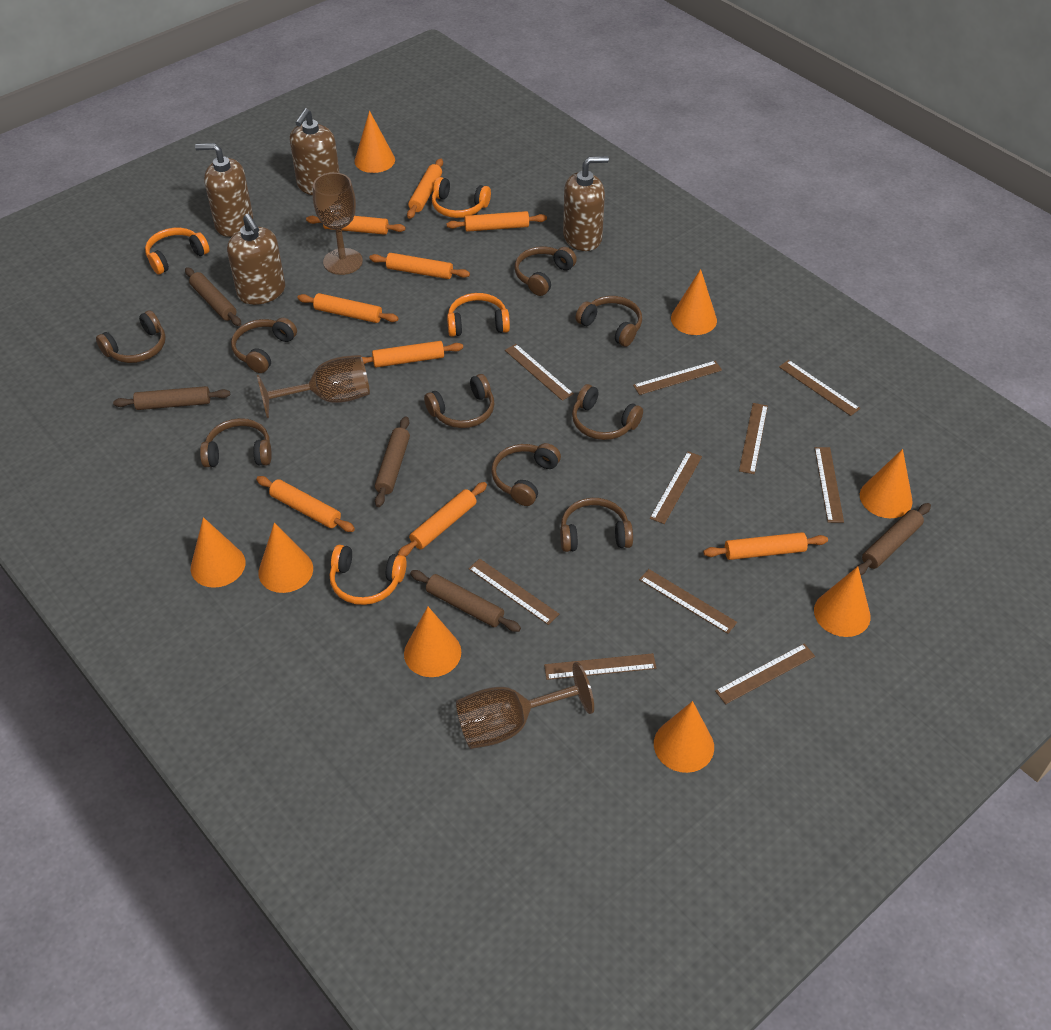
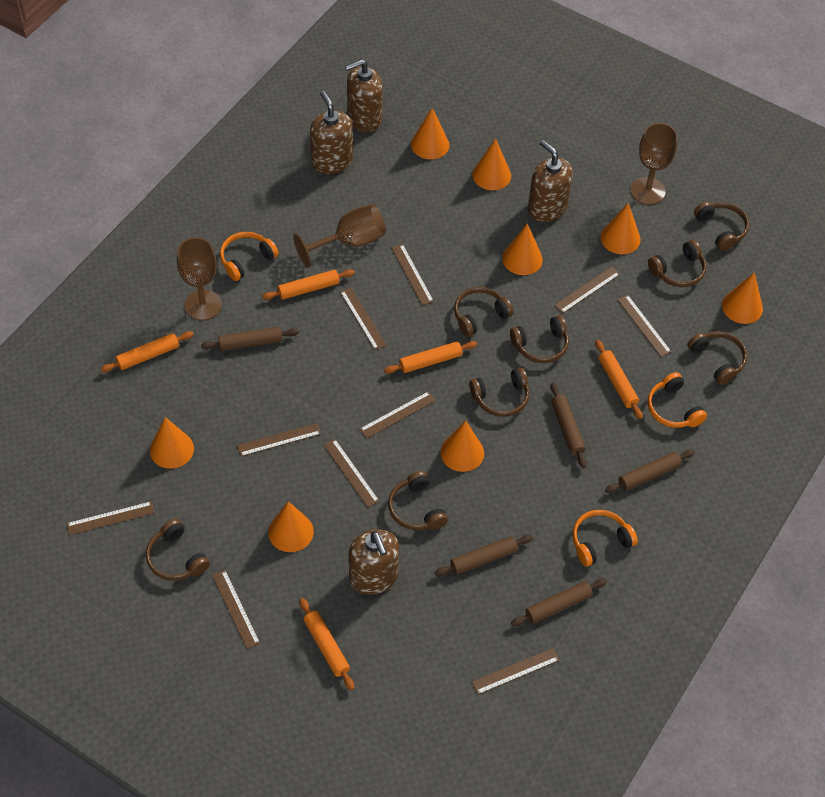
brown headphones: [96,310,166,363] [200,418,272,467] [231,318,297,373] [424,374,494,428] [491,443,561,506] [515,246,577,296] [560,498,633,552] [572,384,643,440] [575,296,642,347] = 9 -> [146,519,210,581] [388,471,448,530] [454,287,514,337] [469,367,529,417] [510,315,569,363] [648,240,706,287] [688,331,747,385] [694,201,749,251] = 8
orange headphones: [145,228,210,274] [330,545,407,605] [432,177,491,218] [447,293,510,337] = 4 -> [220,232,278,281] [573,510,638,566] [647,372,707,428] = 3
orange rolling pin: [256,476,355,532] [297,293,398,323] [306,216,405,235] [362,341,463,368] [369,253,470,279] [398,482,487,557] [407,159,443,219] [447,211,547,232] [704,532,828,560] = 9 -> [101,331,194,372] [262,269,355,300] [299,598,354,690] [384,341,477,374] [595,340,643,419] = 5

